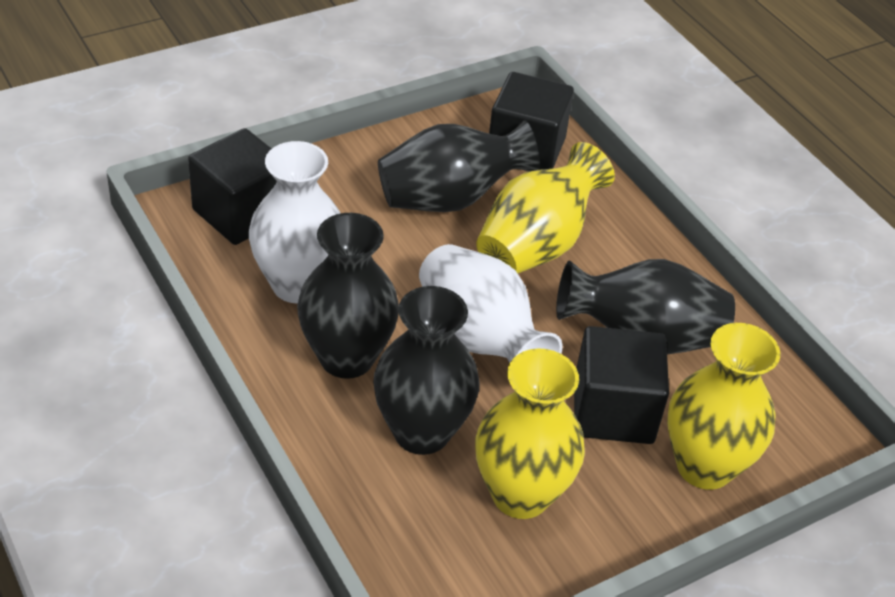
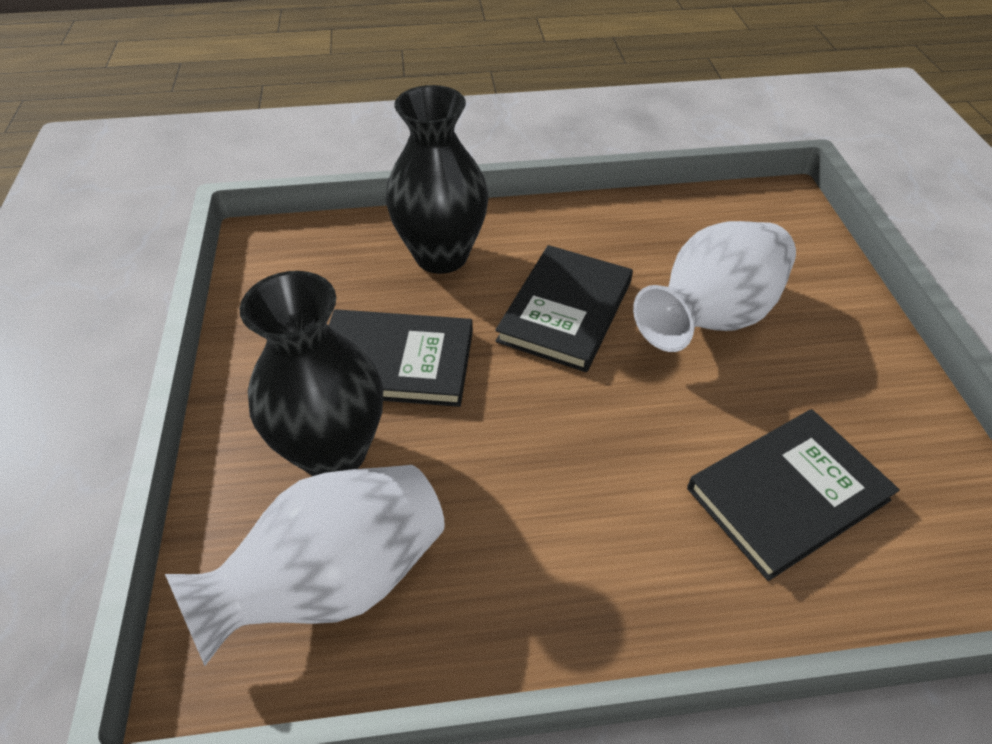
black book: none = 0 -> [329,309,473,407] [495,245,633,372] [687,409,900,581] = 3
black cube: [188,128,277,245] [489,72,574,170] [574,326,669,444] = 3 -> none = 0
black vase: [297,213,399,379] [373,286,480,455] [378,120,540,212] [556,259,735,354] = 4 -> [239,271,383,476] [386,85,489,274] = 2
yellow vase: [475,348,585,519] [476,142,615,273] [667,323,780,490] = 3 -> none = 0

